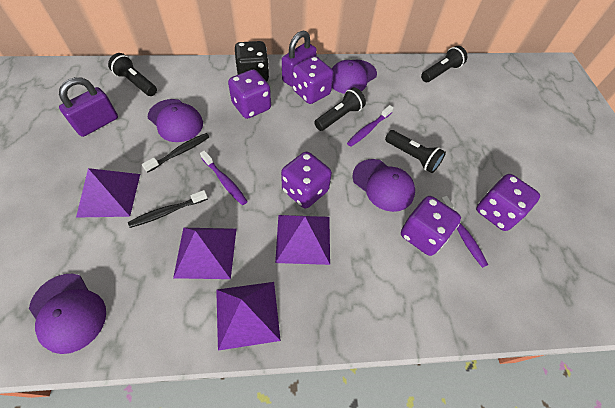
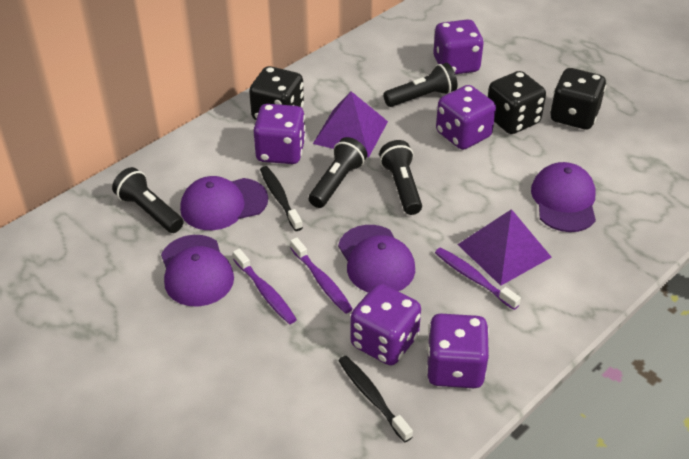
black dice: [235,41,269,82] = 1 -> [249,66,304,120] [488,71,546,134] [550,68,606,129] = 3
purple padlock: [59,77,118,137] [282,31,317,87] = 2 -> none = 0
purple pyramid: [76,168,140,218] [173,228,236,279] [216,282,281,351] [275,215,330,265] = 4 -> [313,91,388,157] [457,209,552,286] = 2

